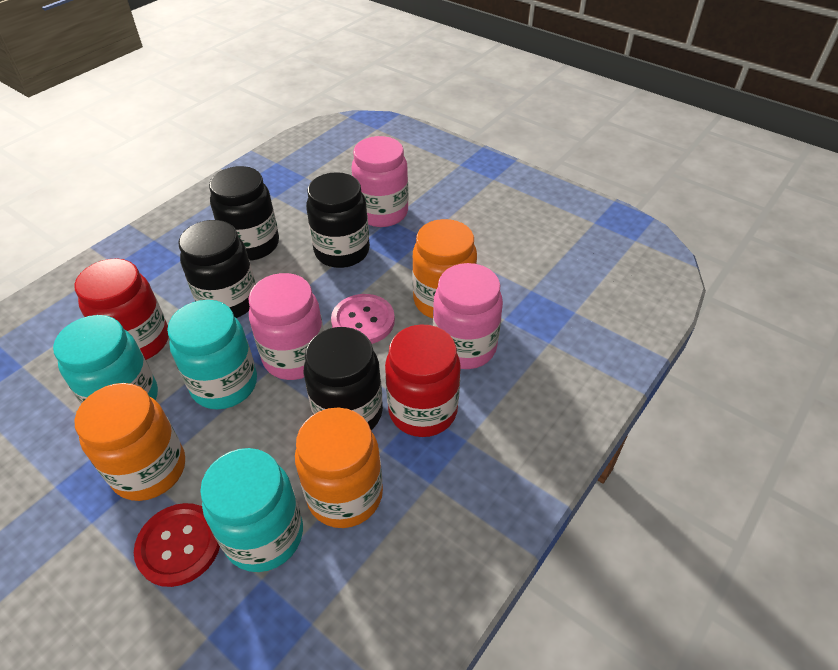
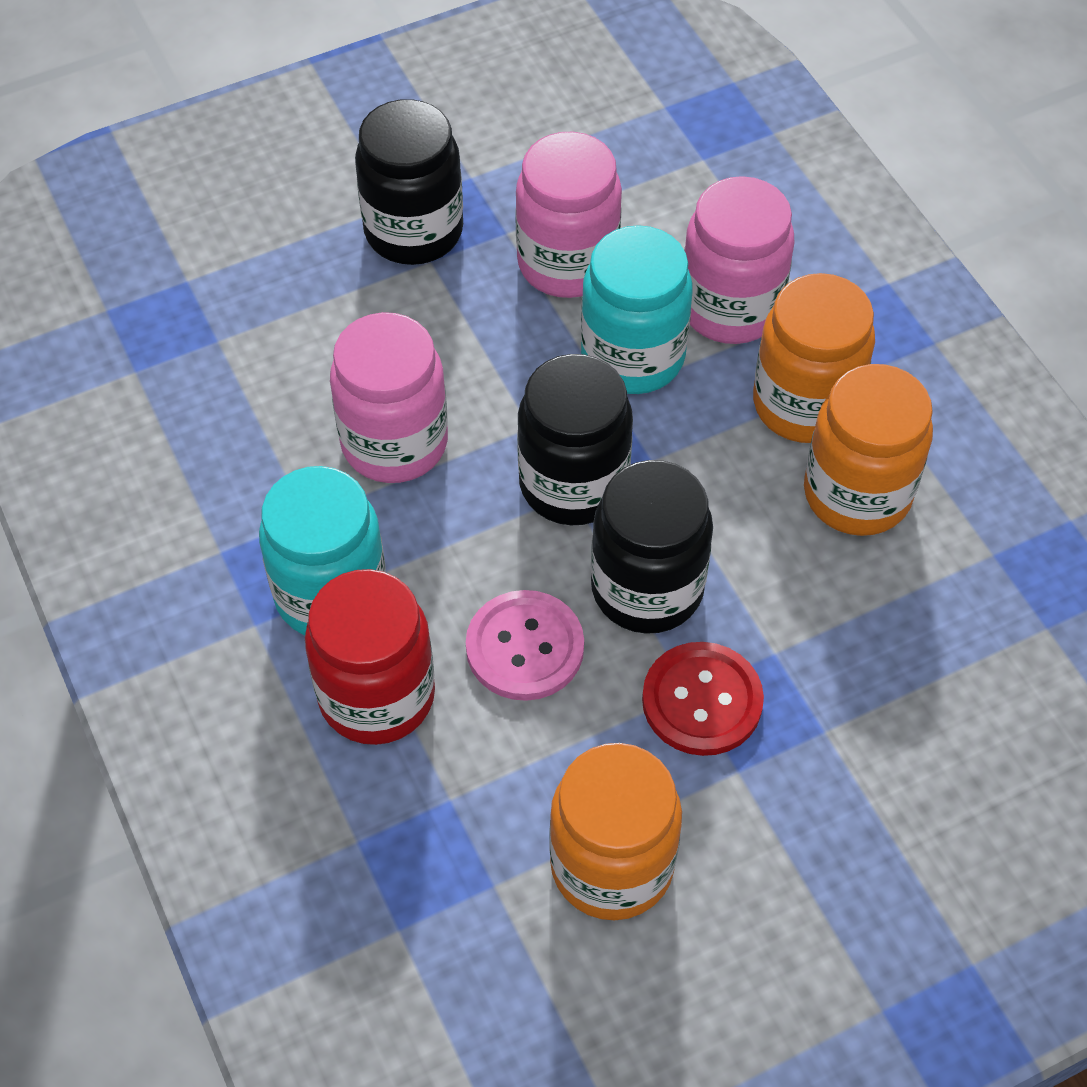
black jar: [179,220,255,318] [209,166,279,261] [303,327,383,430] [306,172,370,268] = 4 -> [355,99,463,265] [517,354,633,525] [591,460,713,634] = 3
red jar: [75,258,169,360] [385,325,461,437] = 2 -> [305,569,435,745] = 1
turquoise jar: [53,315,158,404] [167,300,257,409] [200,448,303,572] = 3 -> [259,466,386,635] [581,225,692,394] = 2

